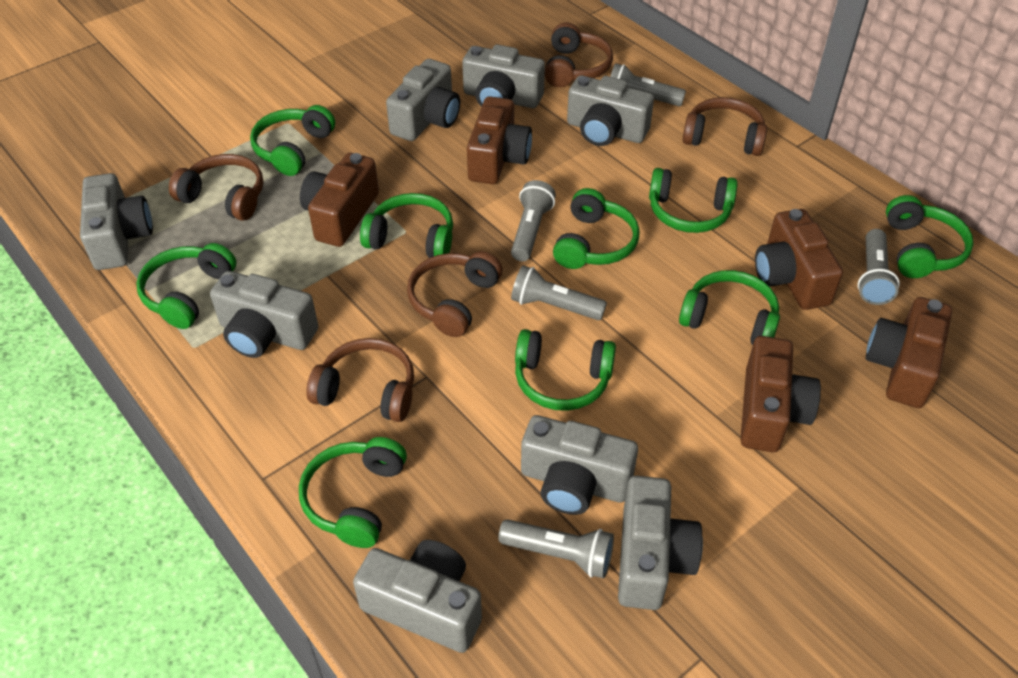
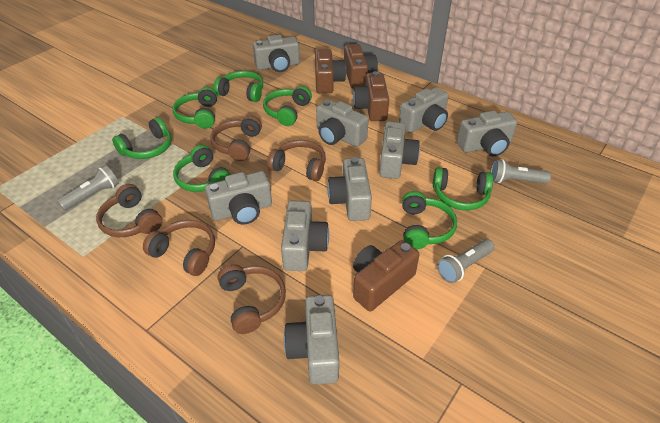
brown camera: [300,153,379,247] [467,96,532,184] [740,336,821,452] [755,209,843,310] [866,297,952,408] = 5 -> [315,49,346,94] [344,44,378,89] [353,71,389,121] [353,240,419,311] = 4
green headphones: [136,243,236,329] [250,105,335,176] [299,437,407,548] [360,193,453,258] [515,329,616,411] [553,188,640,269] [649,168,738,233] [679,270,780,345] [886,195,974,278] = 9 -> [112,117,172,159] [173,87,217,129] [173,145,231,192] [213,71,263,102] [263,86,312,126] [402,191,457,249] [433,167,493,210] = 7
grey camera: [80,173,153,270] [210,271,318,358] [353,540,482,653] [386,59,460,141] [462,45,545,108] [521,415,638,515] [567,75,654,146] [618,476,703,610] = 8 -> [205,171,272,225] [253,35,300,72] [281,200,329,271] [284,295,339,384] [316,100,368,147] [327,157,372,221] [379,122,420,179] [399,87,449,133] [457,111,517,156] = 9
grey flashlight: [498,519,614,578] [511,180,556,261] [511,265,607,320] [610,63,686,106] [858,229,900,305] = 5 -> [57,165,119,210] [437,239,495,283] [491,159,551,184] = 3

